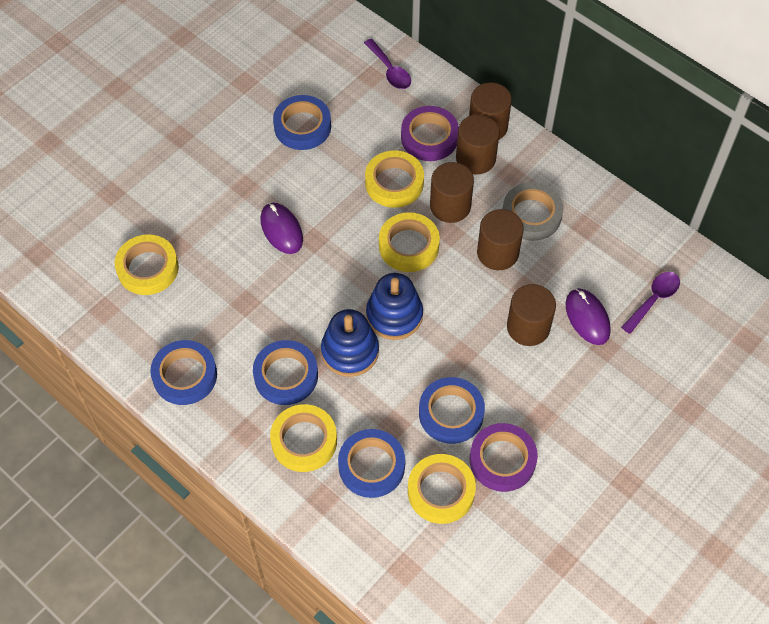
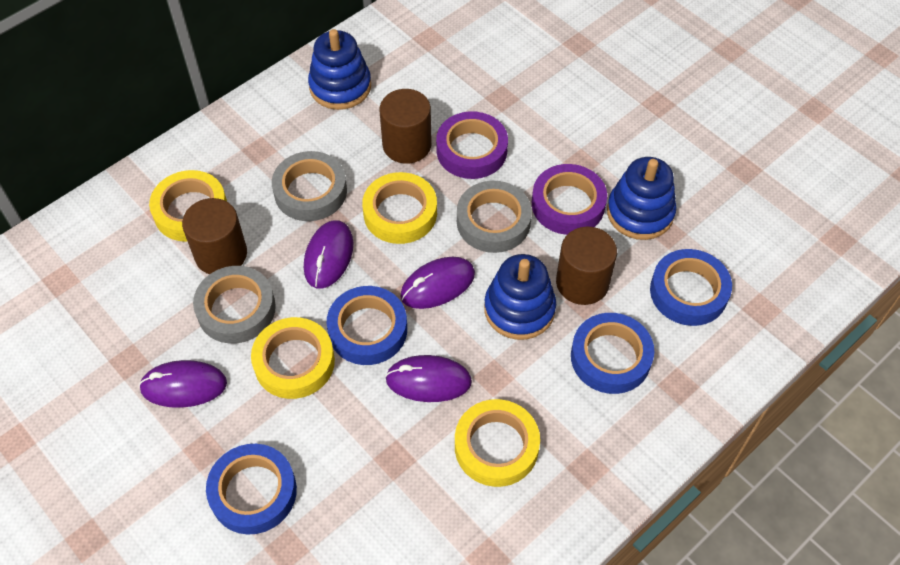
blue stacking toy: [321,309,379,377] [366,273,423,340] = 2 -> [308,29,371,110] [484,254,556,340] [607,157,677,240] = 3
blue tape: [150,340,217,405] [253,340,318,405] [273,95,331,150] [338,429,405,498] [419,377,485,444] = 5 -> [206,444,297,535] [327,286,407,365] [571,313,654,394] [650,249,732,326] = 4
brown cylinder: [430,162,474,223] [456,114,500,174] [469,82,512,140] [477,209,524,270] [507,284,556,346] = 5 -> [182,198,247,274] [379,89,432,164] [556,227,617,305] = 3
grey tape: [503,182,563,241] = 1 -> [193,266,276,344] [272,151,347,221] [457,181,532,253] = 3
purple mouse: [260,203,303,254] [566,288,611,345] = 2 -> [139,360,227,408] [304,220,353,289] [385,355,472,402] [400,257,475,309] = 4
purple spoon: [364,39,411,89] [621,272,680,334] = 2 -> none = 0
yellow tape: [115,234,179,295] [270,404,337,472] [365,150,424,208] [379,212,440,272] [408,454,476,524] = 5 -> [149,170,227,242] [251,317,335,399] [362,172,437,244] [455,399,540,487] = 4

